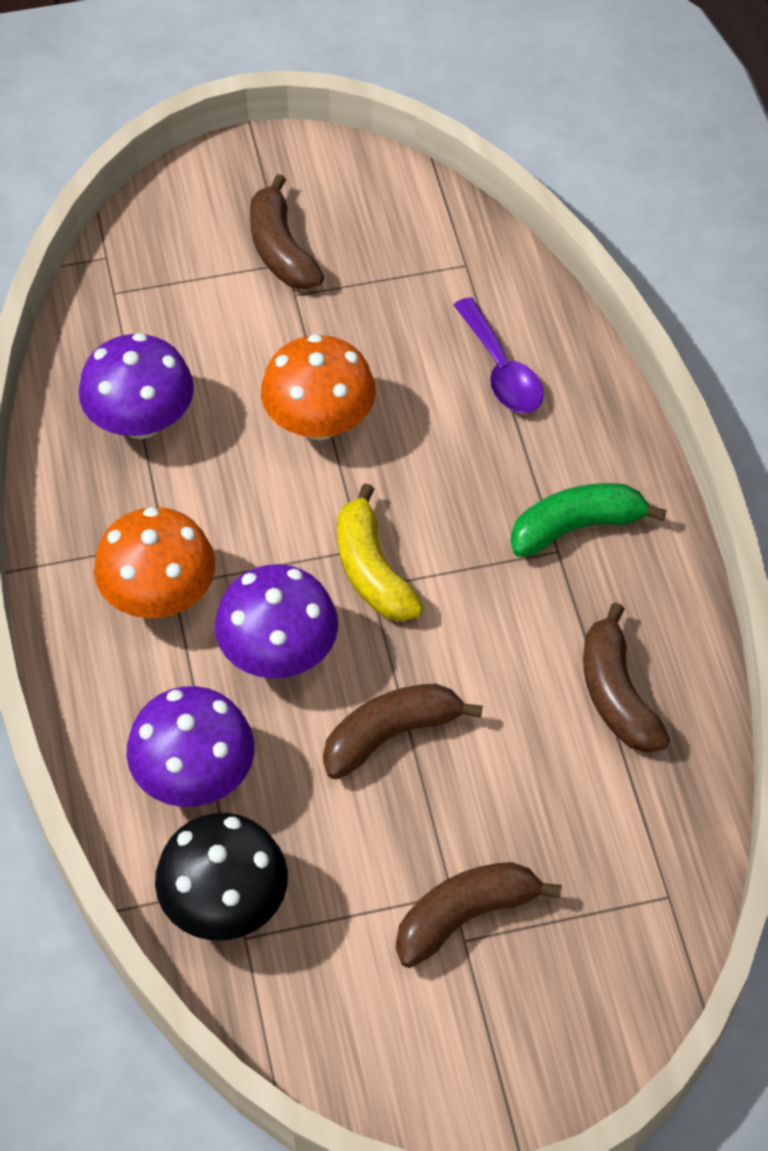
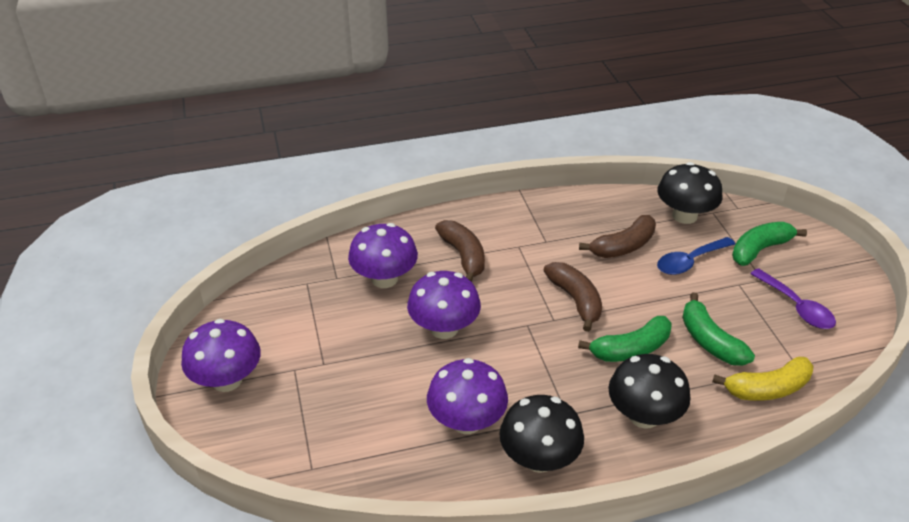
black mushroom: [155,813,288,940] = 1 -> [499,395,584,473] [608,354,691,429] [657,162,722,224] = 3
blue spoon: none = 0 -> [657,237,735,275] = 1
brown banana: [250,174,324,289] [323,684,483,780] [396,862,562,968] [583,602,670,753] = 4 -> [435,220,485,282] [544,262,602,332] [579,215,656,258] = 3
green banana: [511,483,666,557] = 1 -> [578,316,672,362] [682,292,755,366] [732,222,807,266] = 3
orange mushroom: [94,507,215,618] [261,334,376,440] = 2 -> none = 0
purple mushroom: [79,333,194,439] [126,686,255,807] [215,564,338,679] = 3 -> [181,319,261,392] [348,223,418,288] [407,271,481,339] [427,358,508,434] = 4

